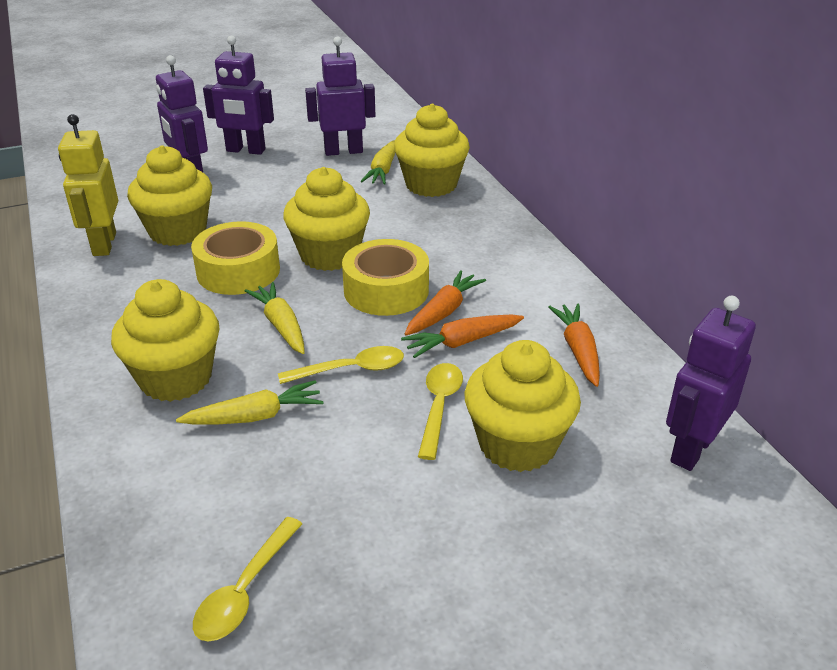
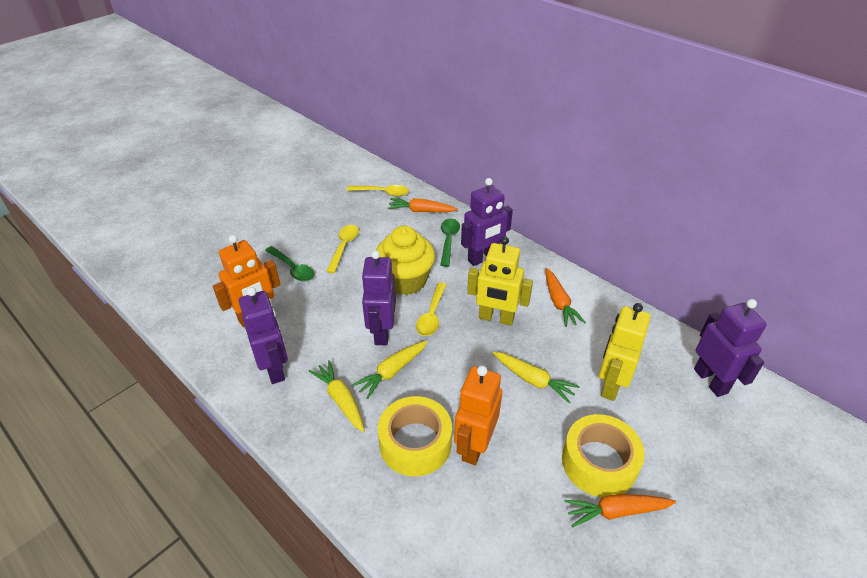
green spoon: none = 0 -> [265,246,314,282] [440,219,460,267] = 2
orange robot: none = 0 -> [213,235,280,327] [454,366,502,465] = 2
yellow cupcake: [111,279,219,402] [127,145,212,246] [283,167,370,271] [394,104,470,197] [465,340,581,472] = 5 -> [376,226,435,295] = 1
yellow robot: [58,114,118,256] = 1 -> [467,236,533,326] [599,303,651,401] = 2

